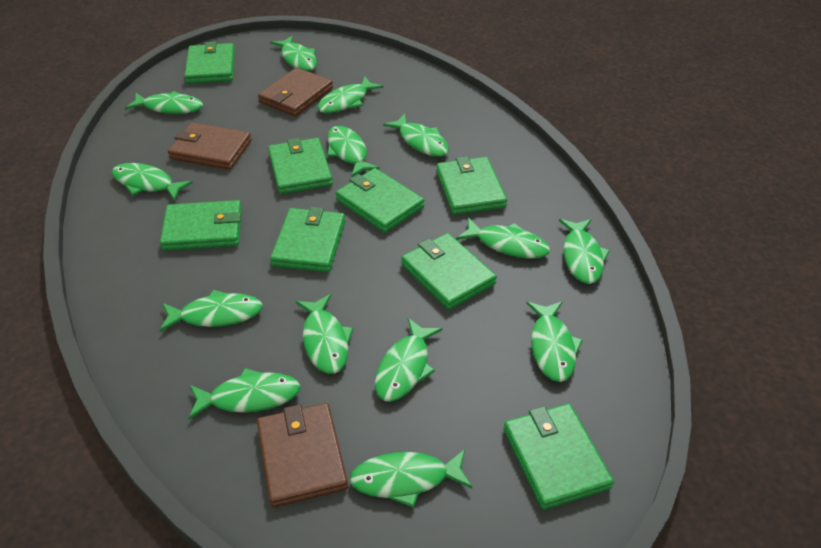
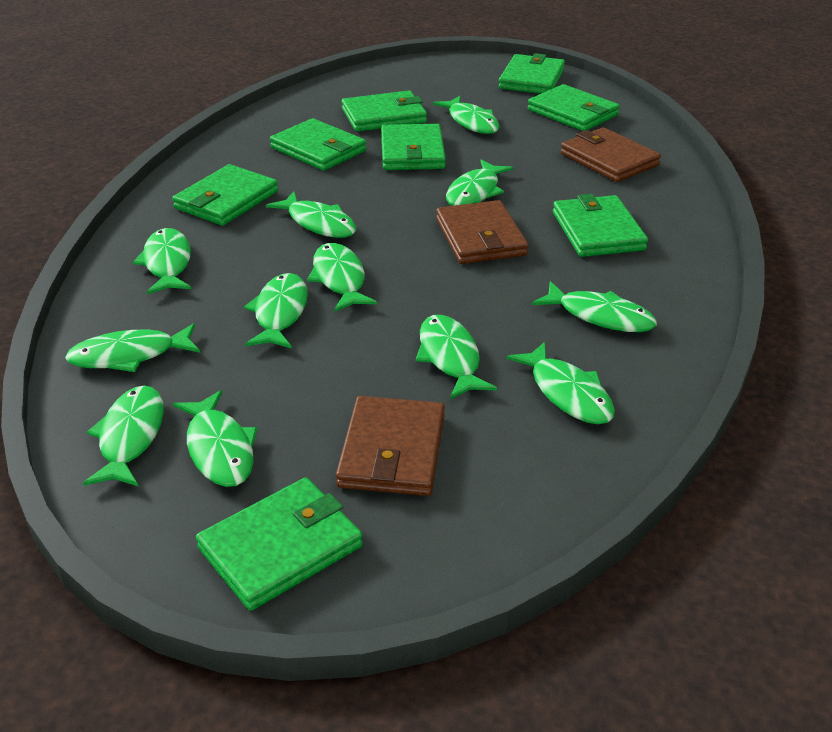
green fish: [112,163,193,201] [125,91,203,114] [159,290,263,332] [188,368,301,419] [270,36,317,71] [296,294,354,374] [317,77,384,113] [327,126,380,177] [349,449,472,508] [375,318,442,402] [383,114,449,157] [456,218,550,259] [526,301,583,382] [559,219,610,284] = 14 -> [65,323,200,372] [83,386,164,487] [133,228,191,294] [173,390,258,487] [244,273,308,348] [266,192,356,238] [307,243,377,312] [416,315,497,399] [433,96,500,134] [446,159,513,206] [506,342,615,424] [532,281,657,332] = 12

